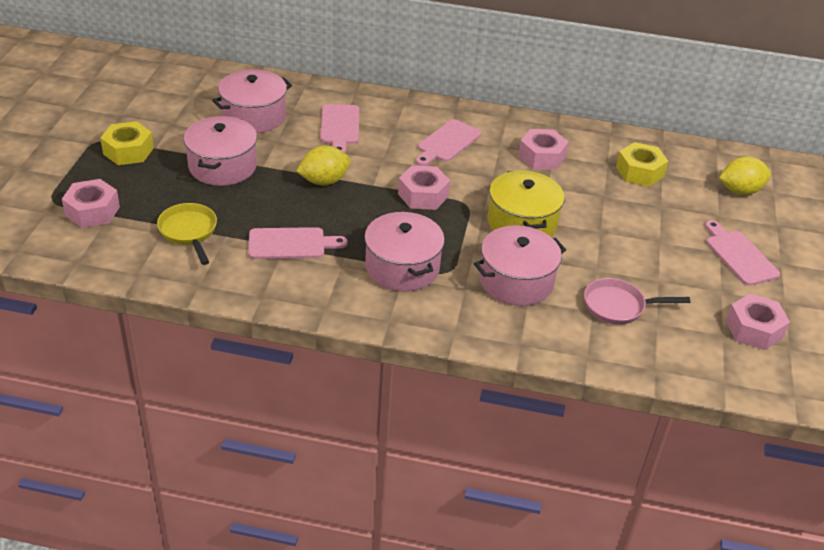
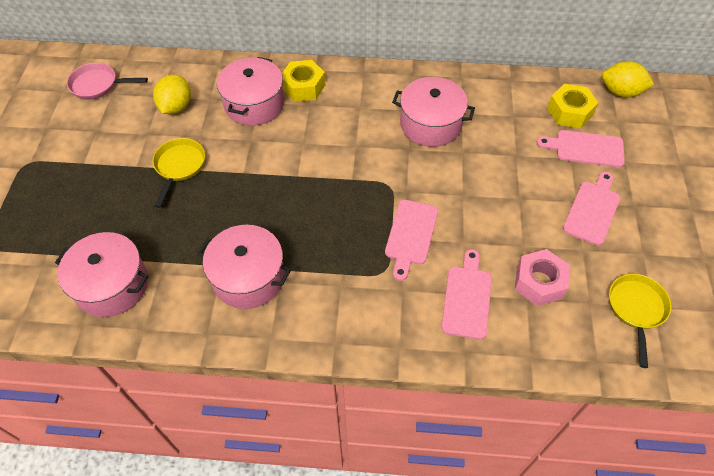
pink nut: [62,179,120,228] [398,165,450,210] [518,129,569,170] [726,293,790,350] = 4 -> [515,249,570,306] = 1
yellow pan: [157,203,217,265] = 1 -> [152,138,205,208] [609,274,672,368] = 2
yellow pot: [487,170,565,236] = 1 -> none = 0

